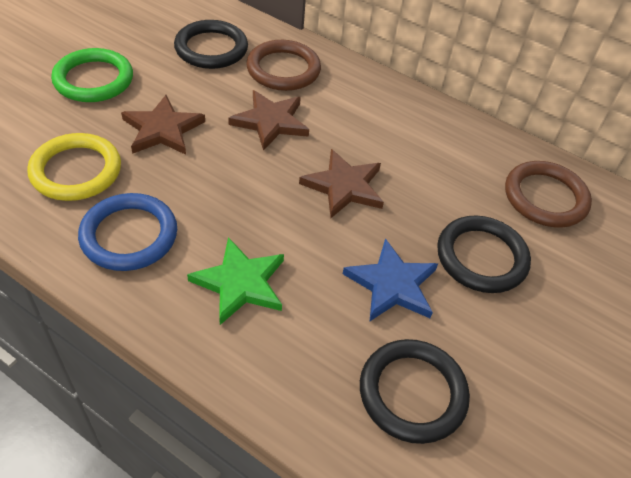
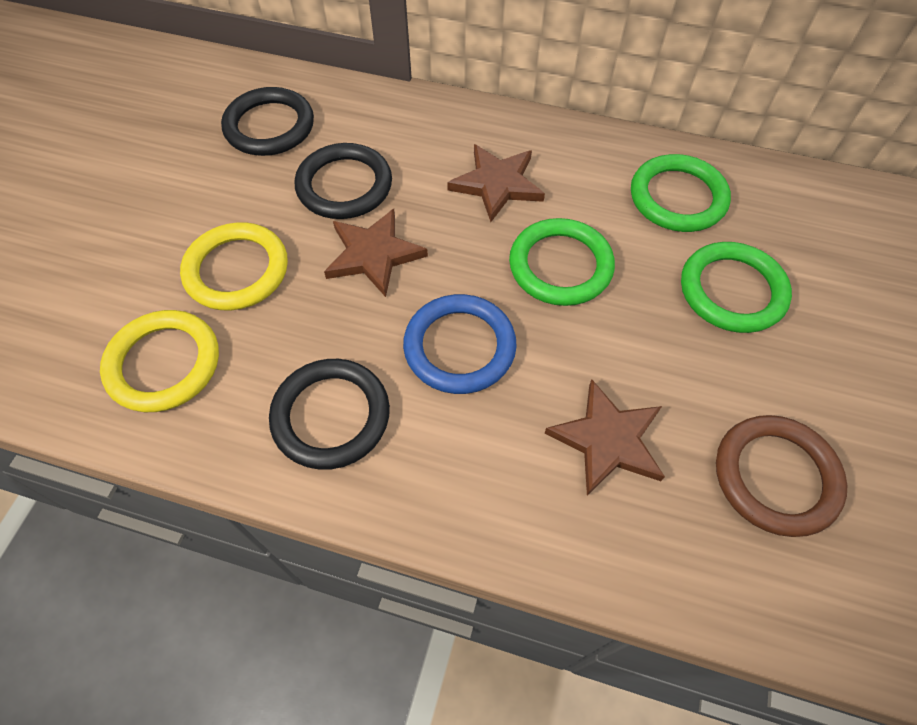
blue star: [343,238,438,321] = 1 -> none = 0
brown ring: [246,40,321,91] [505,161,592,228] = 2 -> [716,415,847,537] = 1
green ring: [51,48,133,102] = 1 -> [509,218,615,306] [631,154,731,232] [681,242,792,333] = 3
green star: [187,237,284,325] = 1 -> none = 0
yellow ring: [27,133,121,201] = 1 -> [100,310,219,412] [180,222,288,310] = 2

